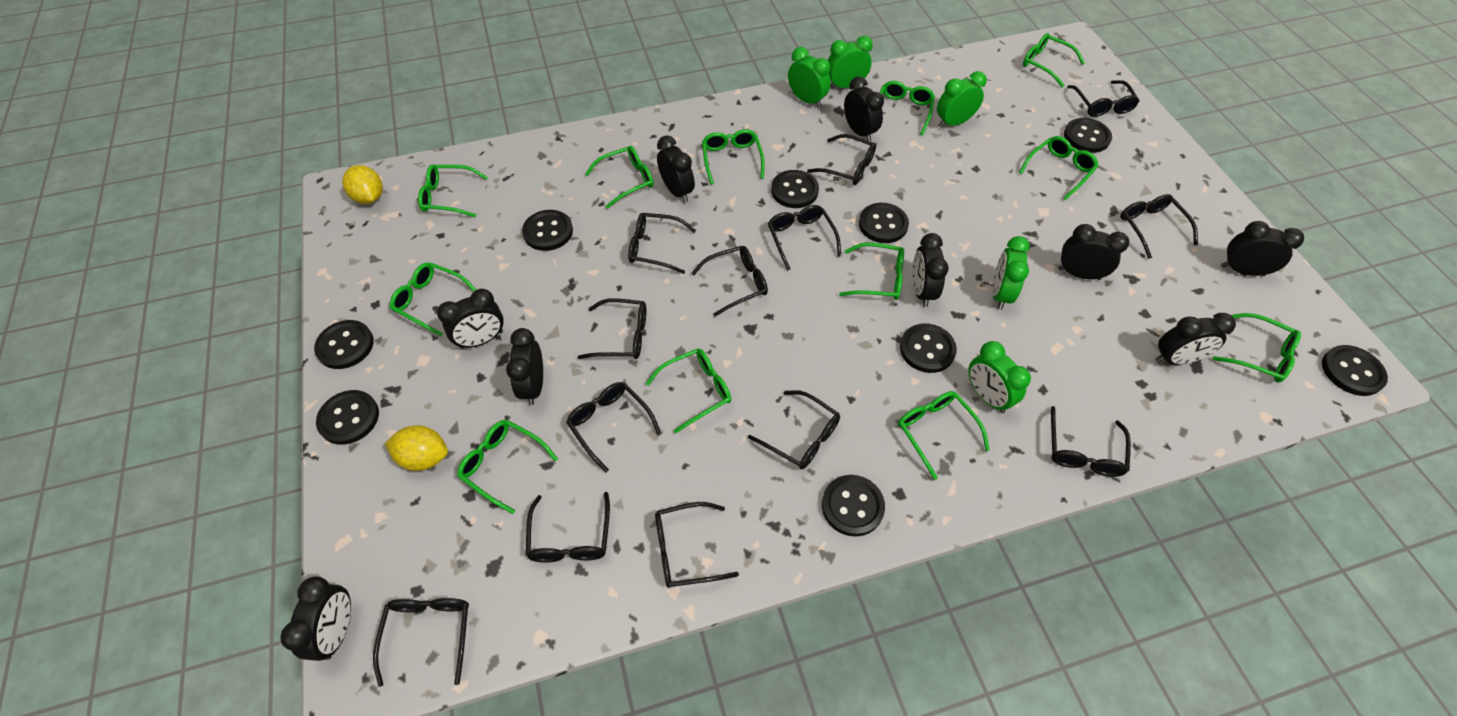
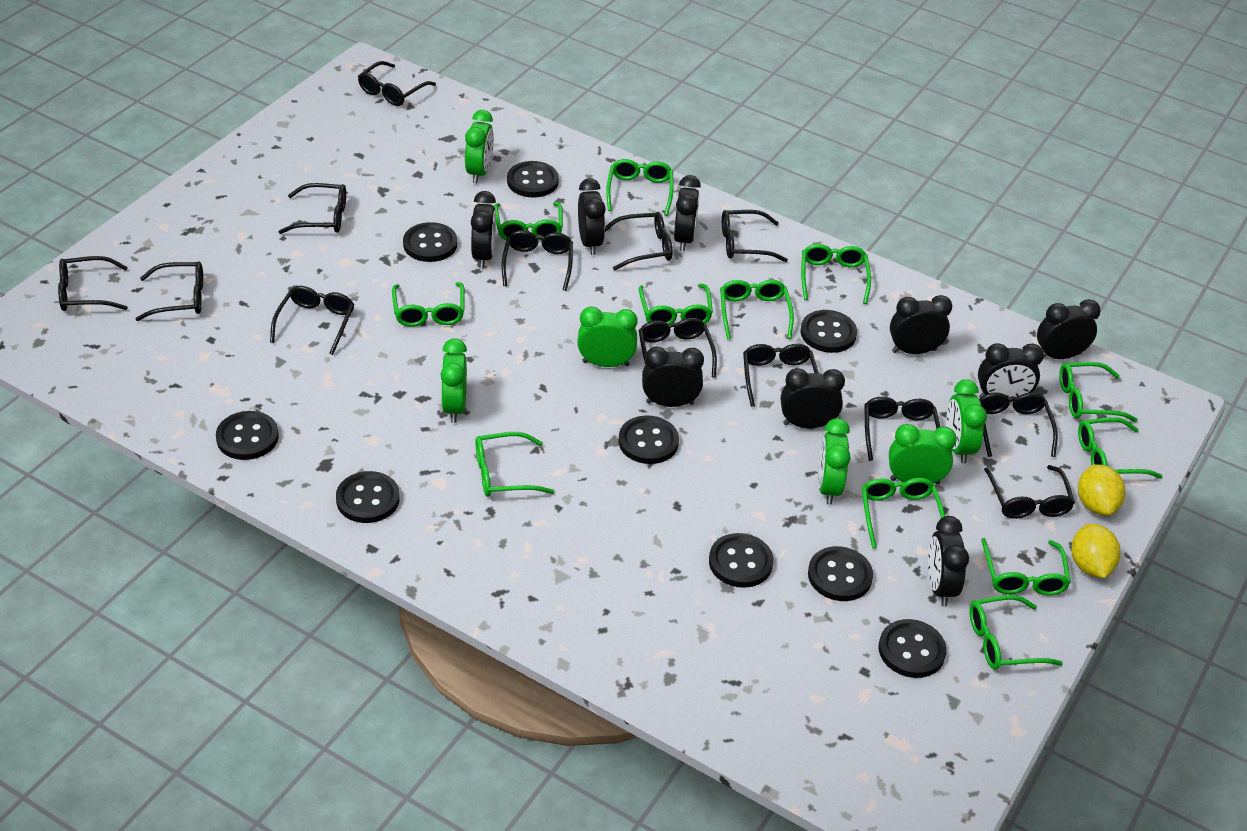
green clock: [788,47,831,108] [828,36,873,89] [937,71,987,128] [968,341,1031,413] [992,236,1030,310] = 5 -> [440,339,467,423] [465,110,494,183] [577,306,638,367] [818,418,851,505] [889,424,957,484] [946,379,987,464] = 6

